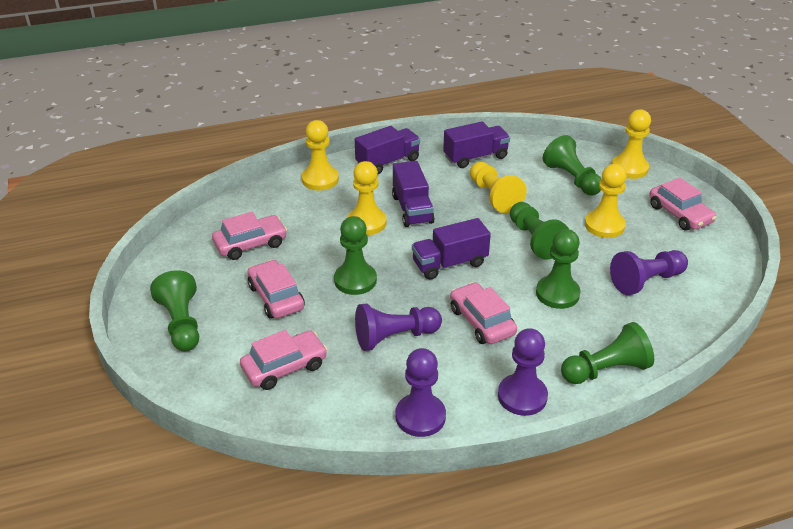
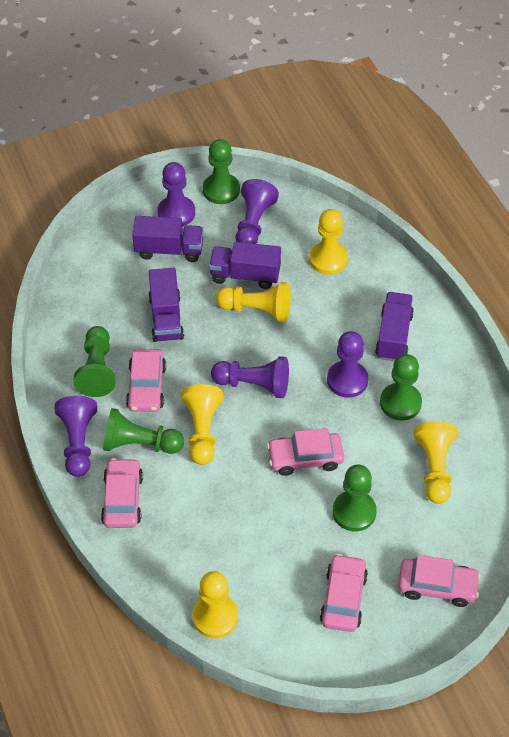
green pawn: [150,270,199,351] [334,216,377,295] [510,202,569,260] [536,229,580,309] [543,135,602,195] [561,322,654,384] = 6 -> [73,326,116,397] [103,408,184,454] [203,139,240,204] [333,465,377,531] [380,354,422,420] = 5
purple pawn: [355,304,442,351] [395,348,446,437] [498,328,548,416] [610,250,688,295] = 4 -> [54,396,97,477] [157,162,195,227] [211,356,289,398] [236,179,279,244] [327,331,368,398] = 5

